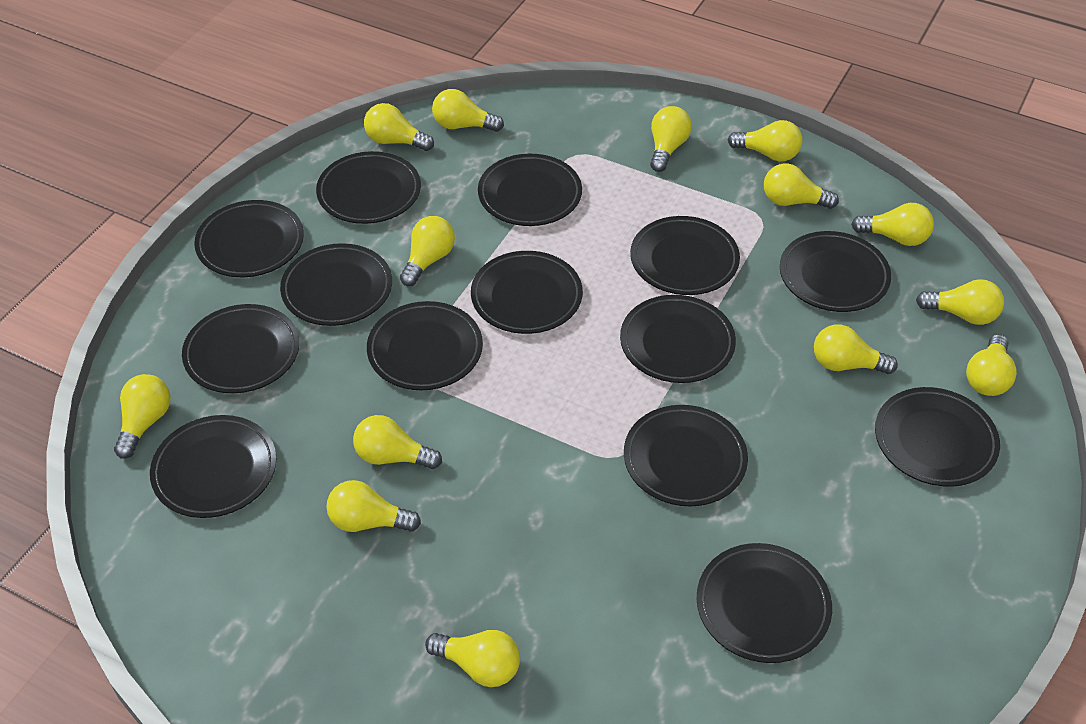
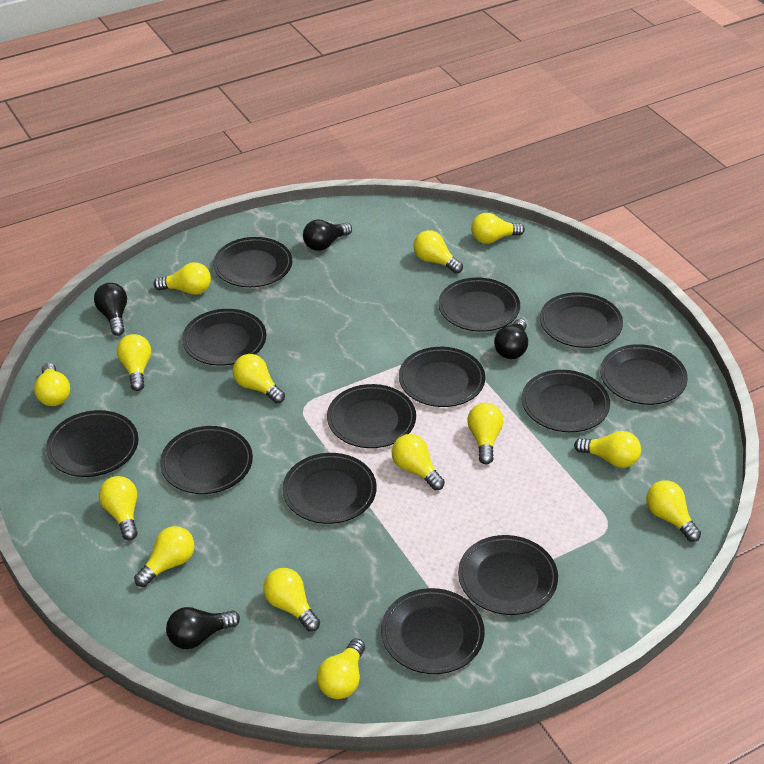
black light bulb: none = 0 -> [94,283,127,336] [166,607,240,649] [303,220,352,251] [494,319,528,359] = 4
black plate: [150,415,276,518] [182,304,299,393] [194,200,304,277] [280,243,392,326] [316,151,421,224] [367,301,483,390] [471,251,583,334] [478,154,582,226] [620,295,736,383] [624,405,748,507] [630,216,740,295] [697,543,832,663] [780,231,891,312] [875,387,1000,487] = 14 -> [46,410,138,477] [160,426,253,494] [182,309,266,366] [213,237,292,287] [282,453,377,524] [327,384,416,448] [381,588,485,674] [399,347,485,407] [438,277,520,332] [458,535,558,615] [522,370,610,432] [540,292,623,348] [600,344,688,405] = 13

